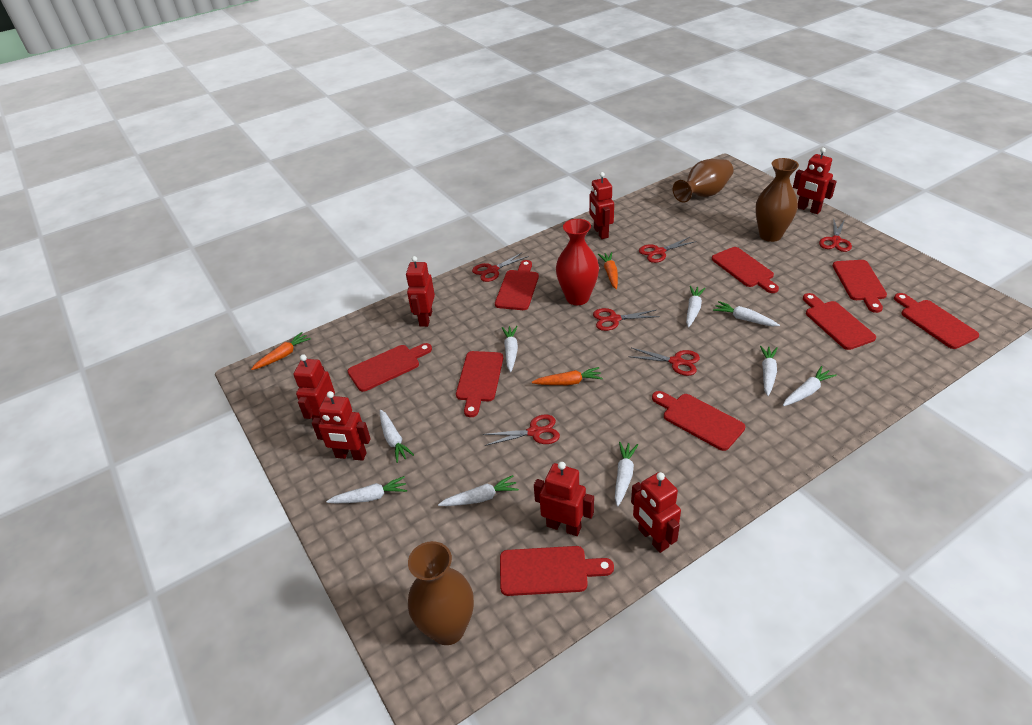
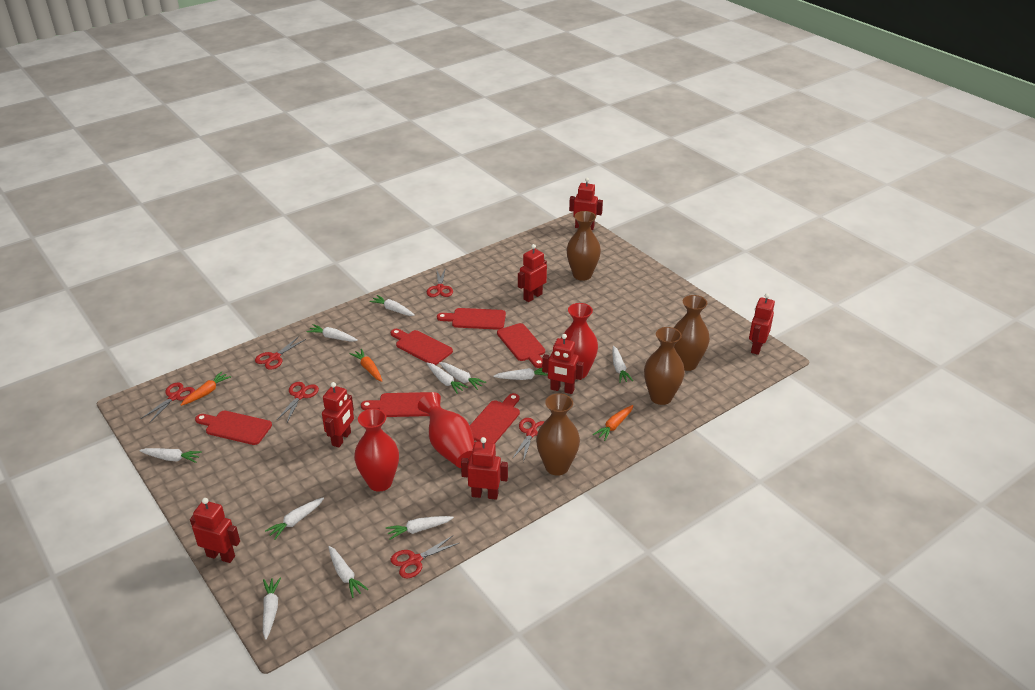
brown vase: [408,541,474,645] [673,159,733,203] [755,158,799,242] = 3 -> [536,393,580,476] [566,211,601,281] [644,327,685,405] [674,295,710,371] = 4
red cutting board: [348,343,432,392] [456,351,503,417] [495,260,539,310] [500,546,614,596] [652,391,745,451] [712,247,779,293] [803,293,876,350] [833,260,887,313] [894,293,979,349] = 9 -> [195,411,272,445] [361,392,432,417] [391,329,453,365] [437,308,506,330] [470,393,520,444] [497,323,545,368] = 6
red vase: [556,219,599,305] = 1 -> [354,408,399,492] [418,392,475,468] [561,303,598,378] = 3
white carrot: [326,476,407,503] [380,410,414,463] [438,475,519,506] [501,326,518,372] [615,442,638,507] [686,286,705,327] [713,301,780,326] [760,345,778,396] [783,366,837,406] = 9 -> [139,448,202,463] [263,578,281,640] [265,497,324,540] [307,324,358,342] [329,546,368,598] [369,295,415,316] [386,516,454,540] [427,362,468,394] [439,362,486,390] [493,368,548,380] [612,346,633,383] = 11

